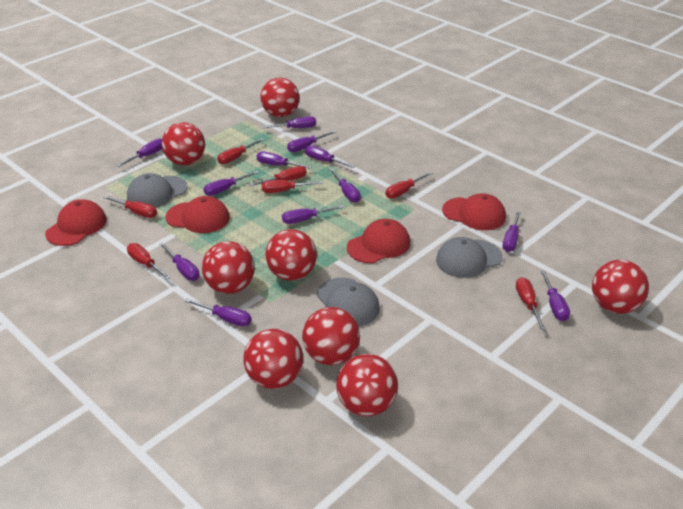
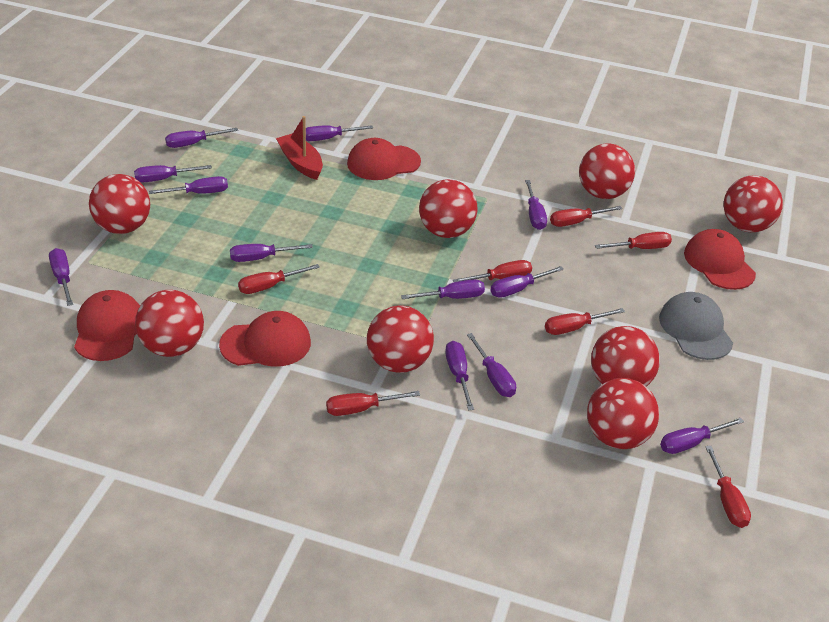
grey cap: [127,173,188,208] [317,277,380,327] [436,237,503,278] = 3 -> [659,292,733,360] = 1
red boat: none = 0 -> [276,116,323,180] = 1

